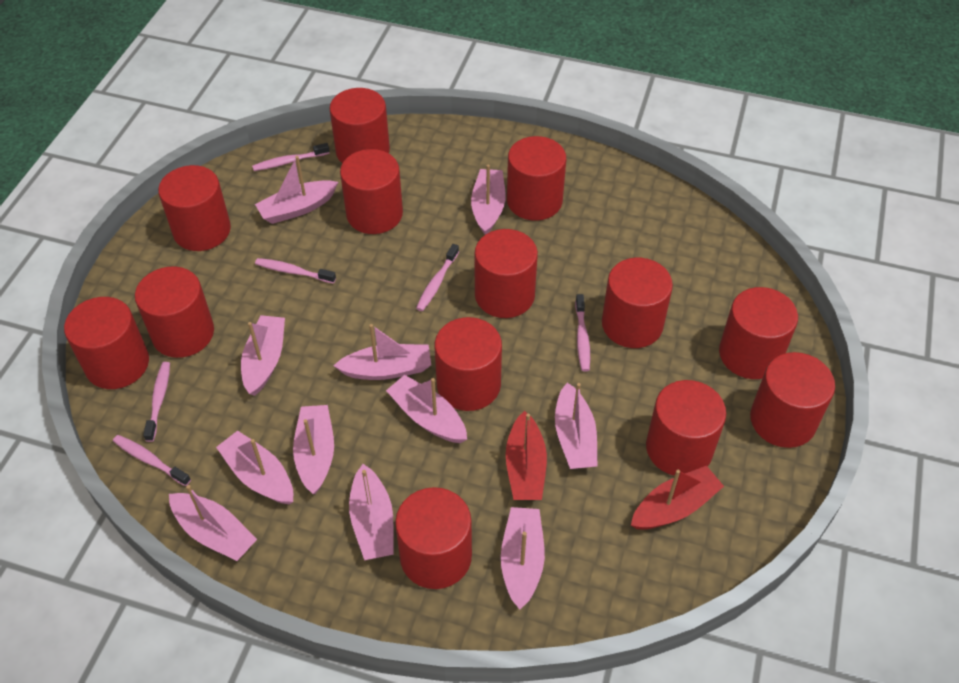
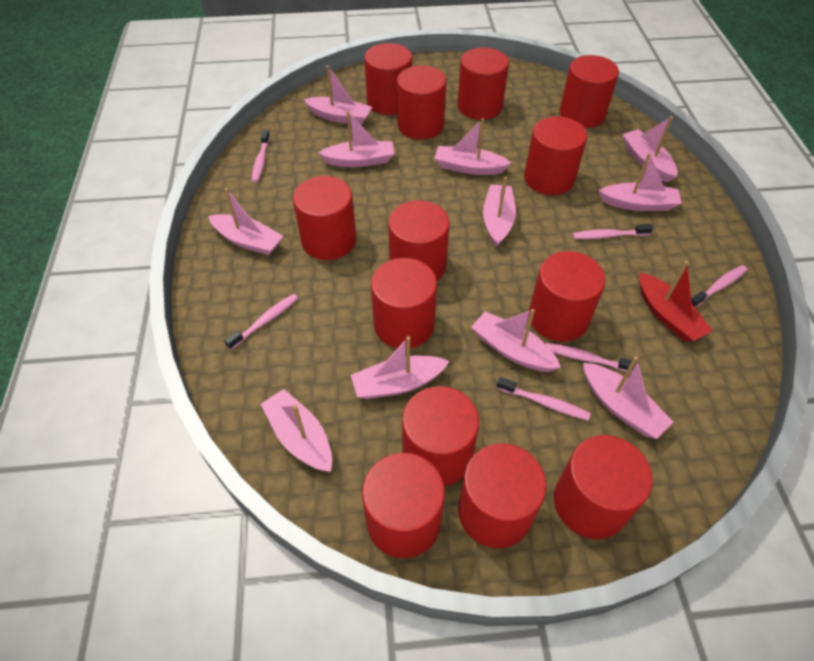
red boat: [506,411,547,500] [631,466,724,530] = 2 -> [639,261,713,342] = 1

